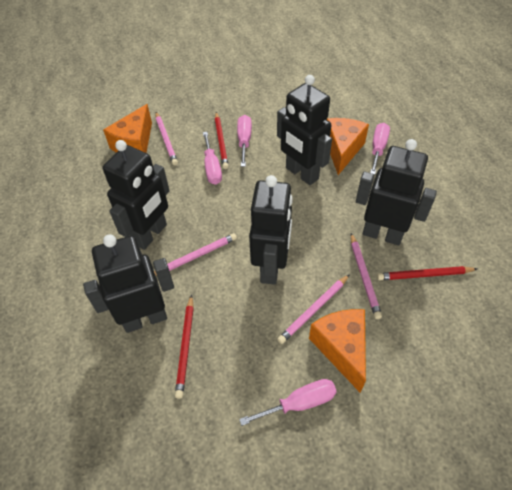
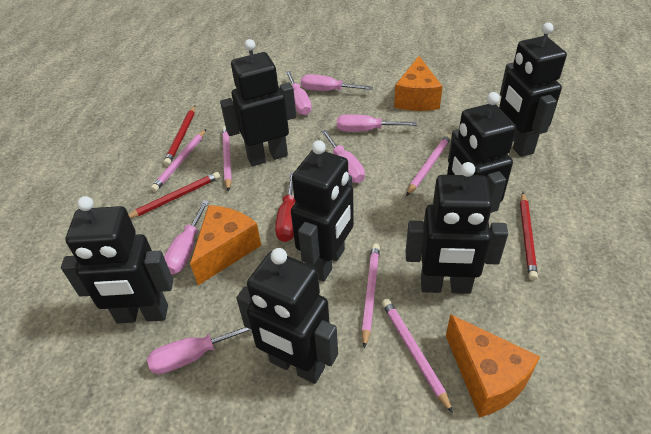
black robot: [83,234,174,333] [102,140,170,250] [249,175,293,285] [277,75,332,185] [356,139,437,245] = 5 -> [61,196,173,323] [220,39,296,166] [236,248,338,384] [291,140,354,282] [406,162,508,294] [447,92,516,221] [499,23,567,157] = 7
pink pencil: [154,233,237,276] [156,112,178,166] [277,274,350,344] [351,233,382,319] = 4 -> [151,129,206,192] [222,126,232,191] [362,244,380,349] [382,299,453,413] [406,134,451,196] = 5
pink screwdriver: [203,132,222,185] [237,115,252,167] [239,379,337,426] [370,123,390,175] = 4 -> [147,327,252,374] [164,200,209,275] [286,71,312,115] [301,74,373,91] [321,130,365,183] [337,114,416,132] = 6
red screwdriver: none = 0 -> [275,173,296,242] = 1

